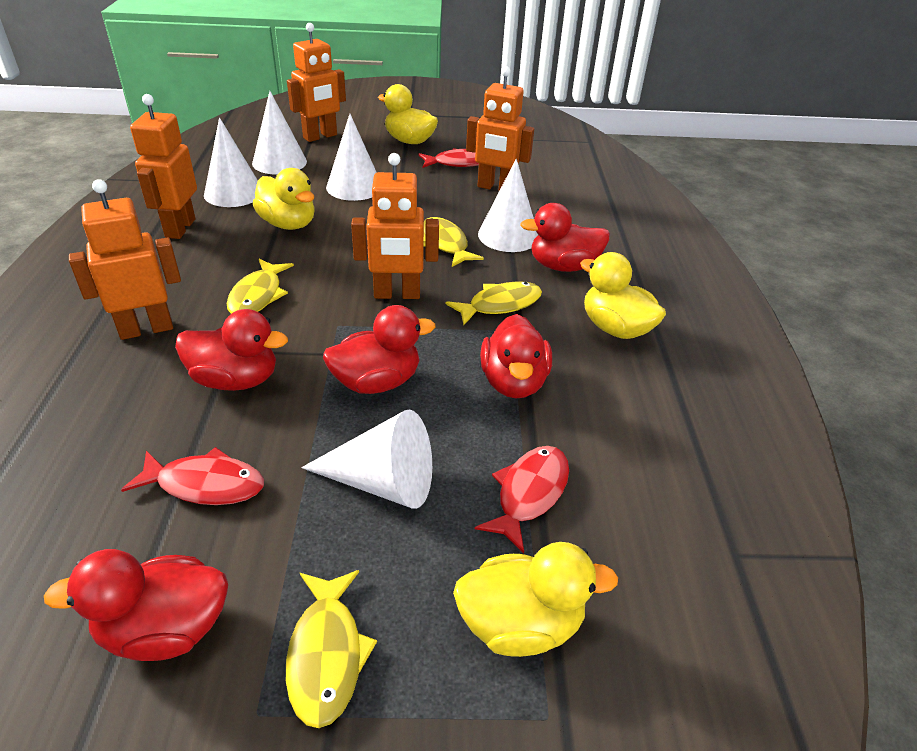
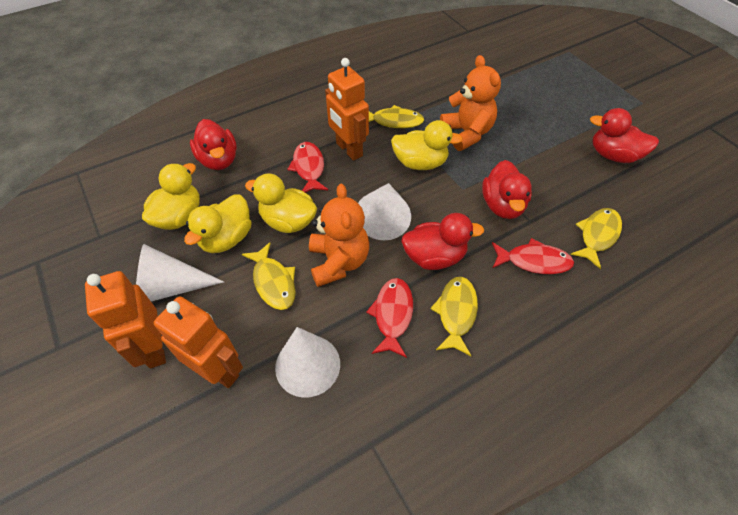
orange robot: [69,179,181,340] [130,94,197,239] [287,23,346,142] [351,153,439,299] [466,66,534,191] = 5 -> [85,271,166,368] [154,296,243,388] [325,58,369,161] = 3
orange teddy bear: none = 0 -> [309,184,369,287] [440,55,501,151] = 2
red duck: [44,549,228,661] [175,309,288,391] [323,305,436,394] [480,314,552,398] [520,203,610,272] = 5 -> [190,119,237,170] [401,213,484,270] [482,160,532,219] [590,108,659,163] = 4
white cone: [204,118,258,207] [252,91,307,174] [301,409,432,509] [326,114,377,201] [478,159,538,252] = 5 -> [136,244,224,301] [275,327,340,398] [358,183,411,240] = 3

